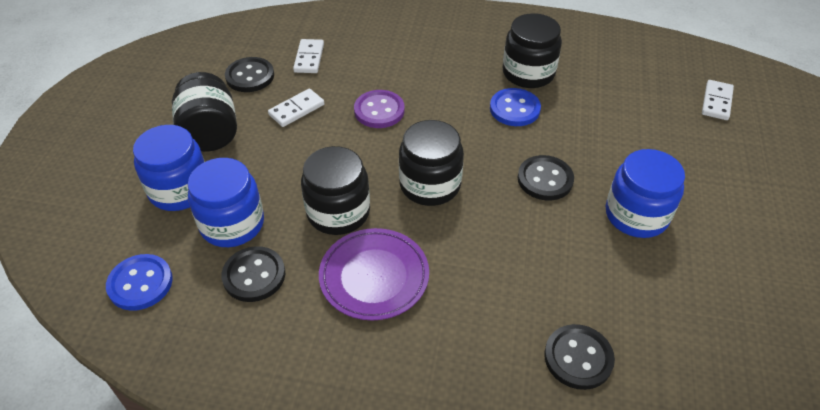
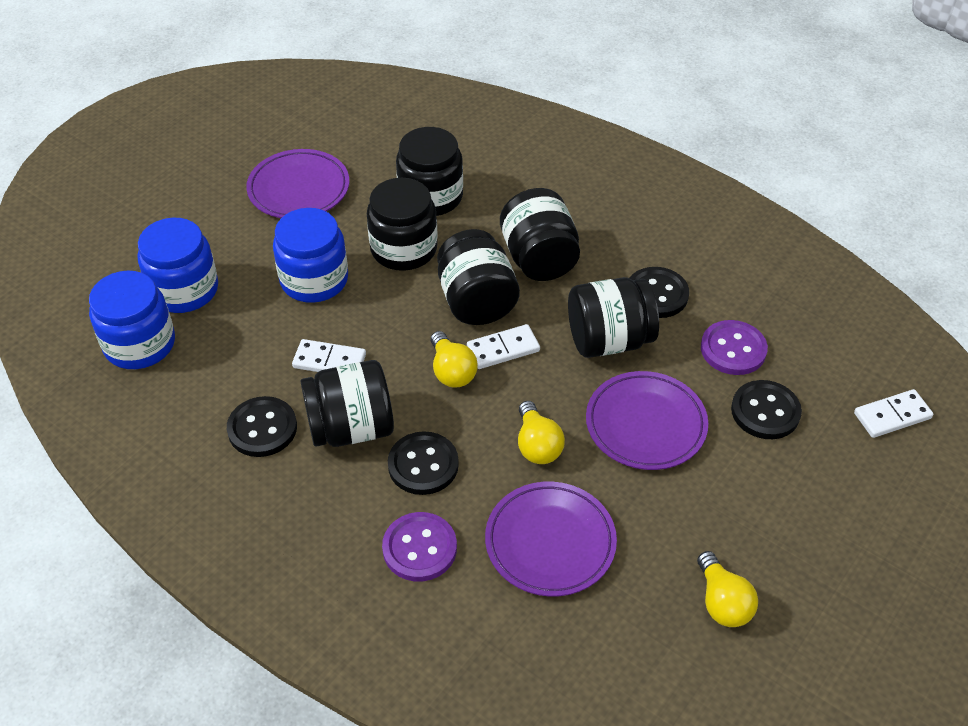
black jar: [172,72,237,152] [301,146,370,235] [399,120,464,206] [503,13,562,88] = 4 -> [300,360,394,447] [367,178,438,271] [396,127,463,216] [437,229,520,325] [500,188,580,281] [568,277,659,358] = 6
blue button: [106,254,173,311] [490,88,541,126] = 2 -> none = 0
purple button: [354,90,404,128] = 1 -> [382,512,457,582] [701,320,768,375] = 2
purple plate: [319,228,429,320] = 1 -> [246,149,349,218] [485,482,617,597] [586,371,708,470] = 3
yellow light bulb: none = 0 -> [431,331,478,387] [518,401,565,464] [697,551,758,627] = 3

